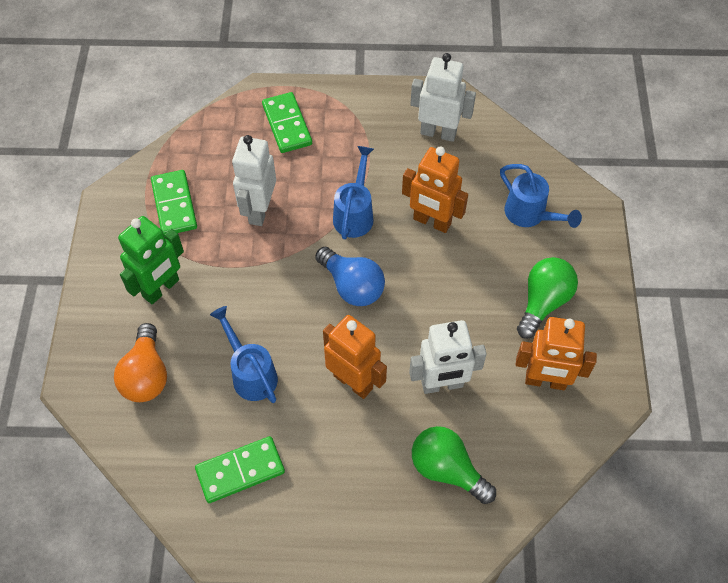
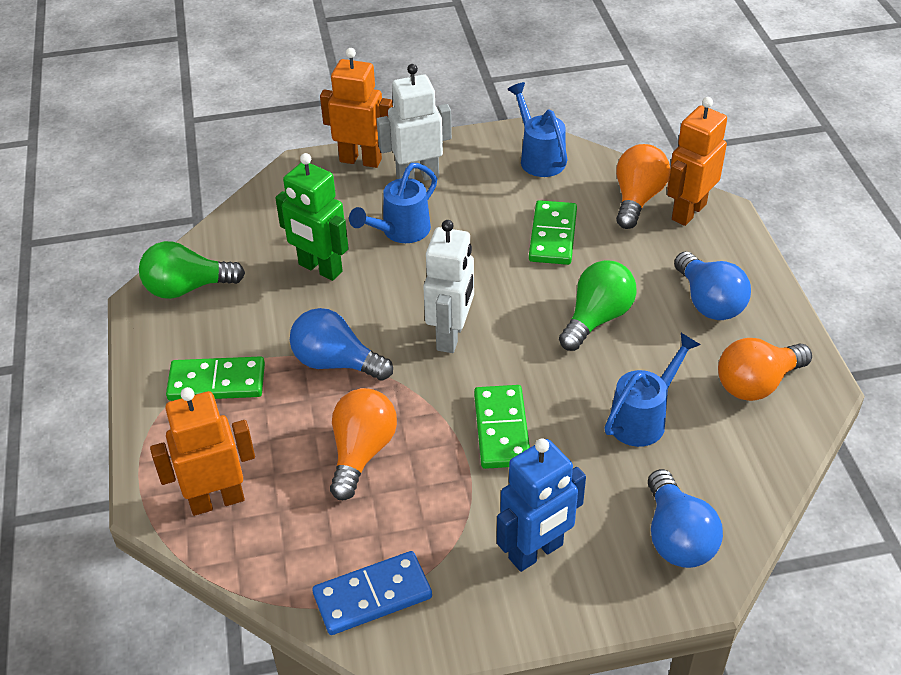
blue domino: none = 0 -> [312,551,432,635] = 1
blue light bulb: [315,247,385,306] = 1 -> [290,308,393,381] [648,469,723,568] [674,252,751,320] = 3
blue robot: none = 0 -> [497,438,586,572] = 1
orange light bulb: [114,323,167,402] = 1 -> [330,388,397,500] [616,144,670,229] [718,338,812,401] = 3
white robot: [232,135,276,226] [409,320,487,394] [410,53,476,142] = 3 -> [377,64,452,181] [423,220,474,353] = 2

